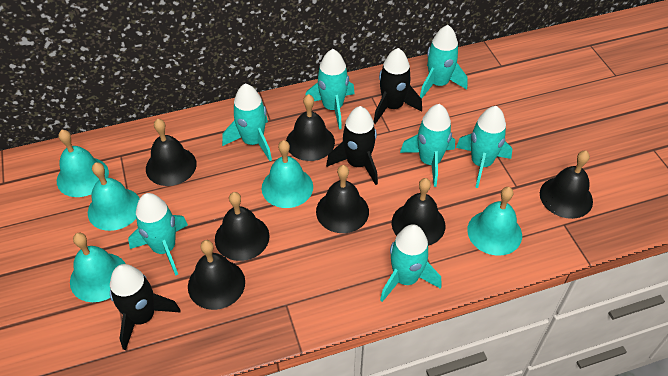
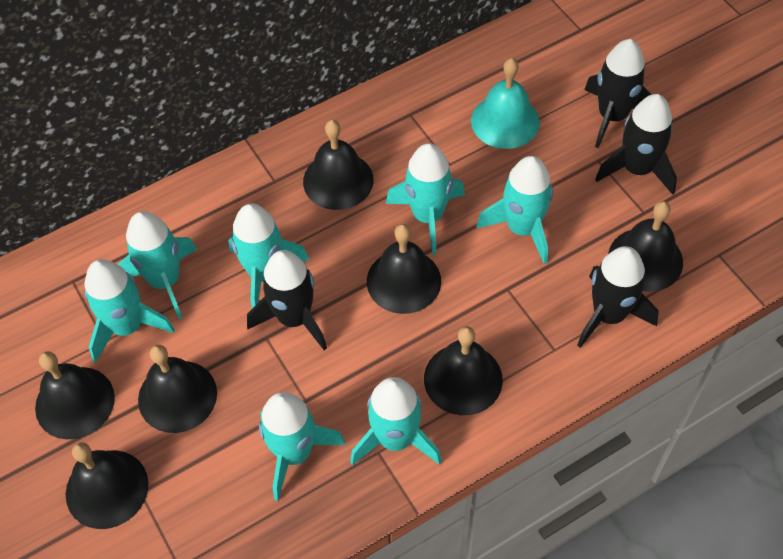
black rocket: [110,264,181,350] [326,106,378,185] [374,48,422,124] = 3 -> [247,250,327,350] [577,246,659,348] [584,39,652,148] [595,94,677,195] = 4
turquoise bell: [57,130,109,197] [70,233,125,302] [88,162,140,231] [262,140,313,208] [467,187,522,256] = 5 -> [471,58,540,149] = 1

